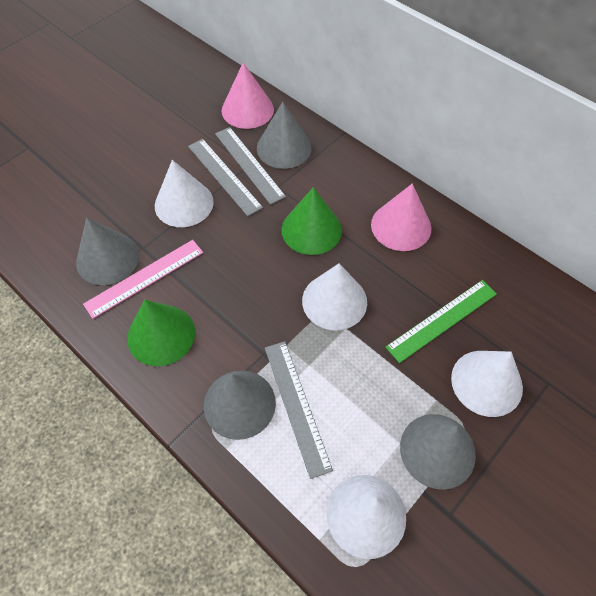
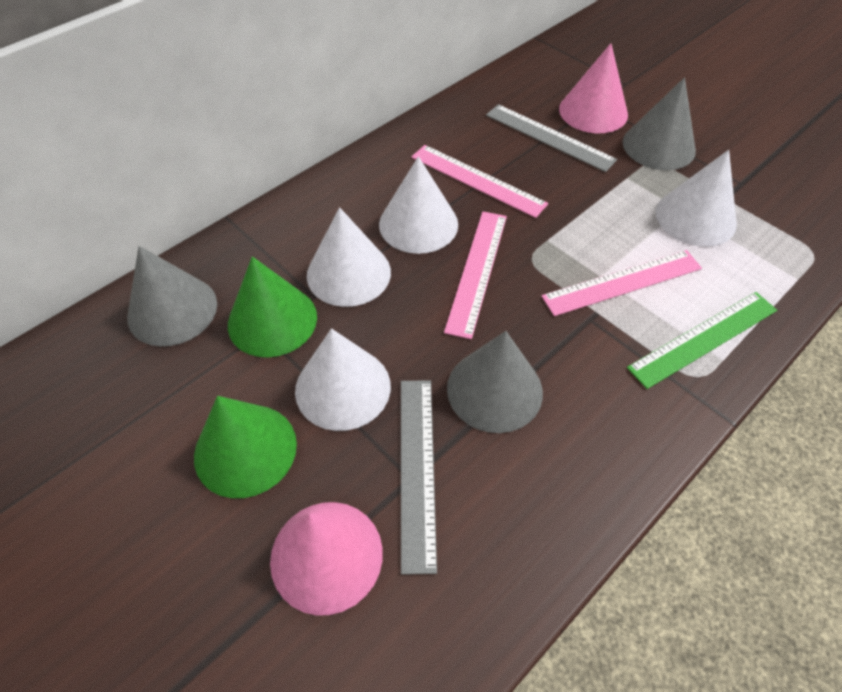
grey cone: [76,218,139,285] [204,370,276,440] [257,102,312,169] [400,414,476,490] = 4 -> [127,246,217,346] [447,331,543,433] [622,77,696,170] = 3
grey ruler: [188,139,263,216] [215,127,286,205] [265,341,333,479] = 3 -> [401,380,437,575] [486,104,617,172] = 2
pink ruler: [83,240,203,319] = 1 -> [411,145,548,218] [444,212,507,339] [541,250,702,316] = 3

